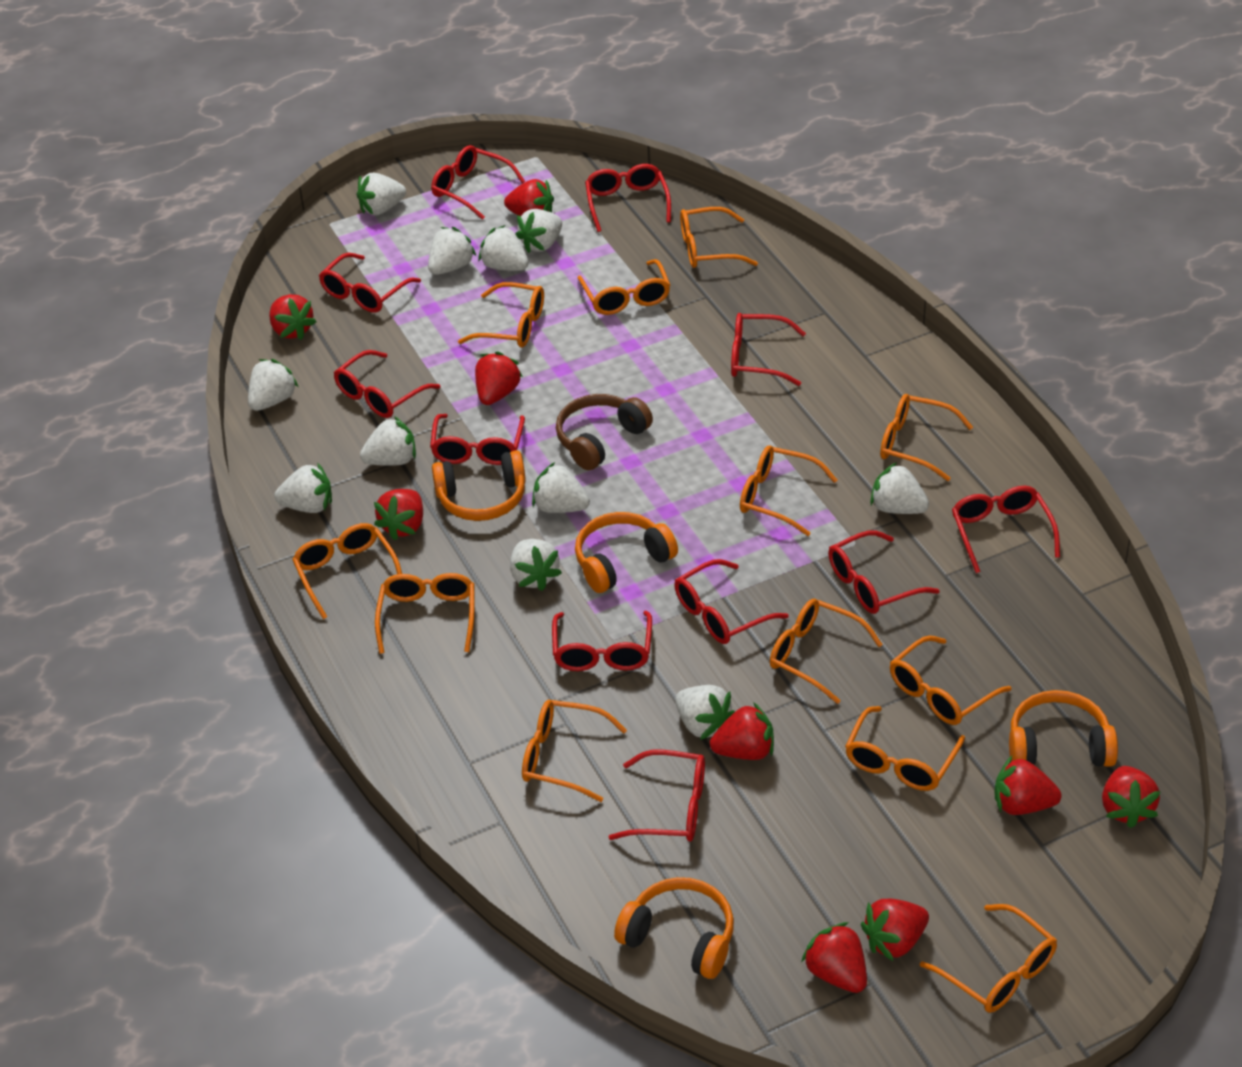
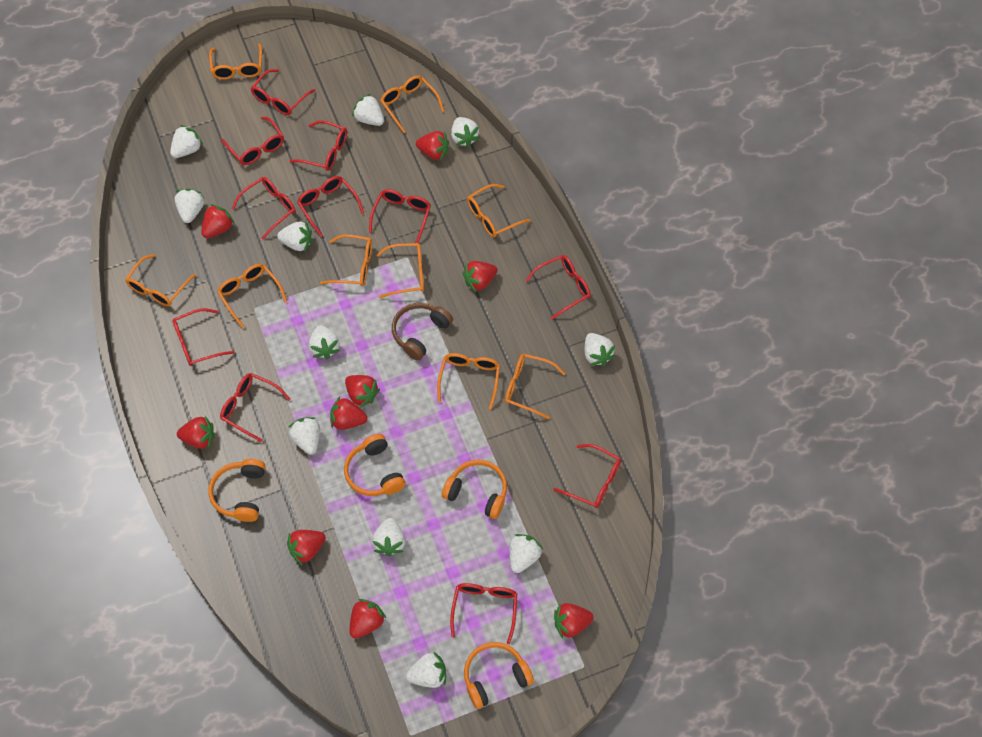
orange glasses: [292,523,402,619] [375,573,475,654] [458,282,544,347] [522,700,627,802] [577,259,670,315] [680,207,758,268] [740,446,837,536] [770,599,883,704] [845,706,965,791] [880,394,973,481] [890,635,1011,725] [920,904,1057,1013] = 12 -> [125,254,196,306] [209,44,262,80] [217,264,287,328] [320,234,372,286] [376,243,424,298] [380,75,444,133] [437,353,500,409] [467,184,531,237] [505,354,565,419] = 9

